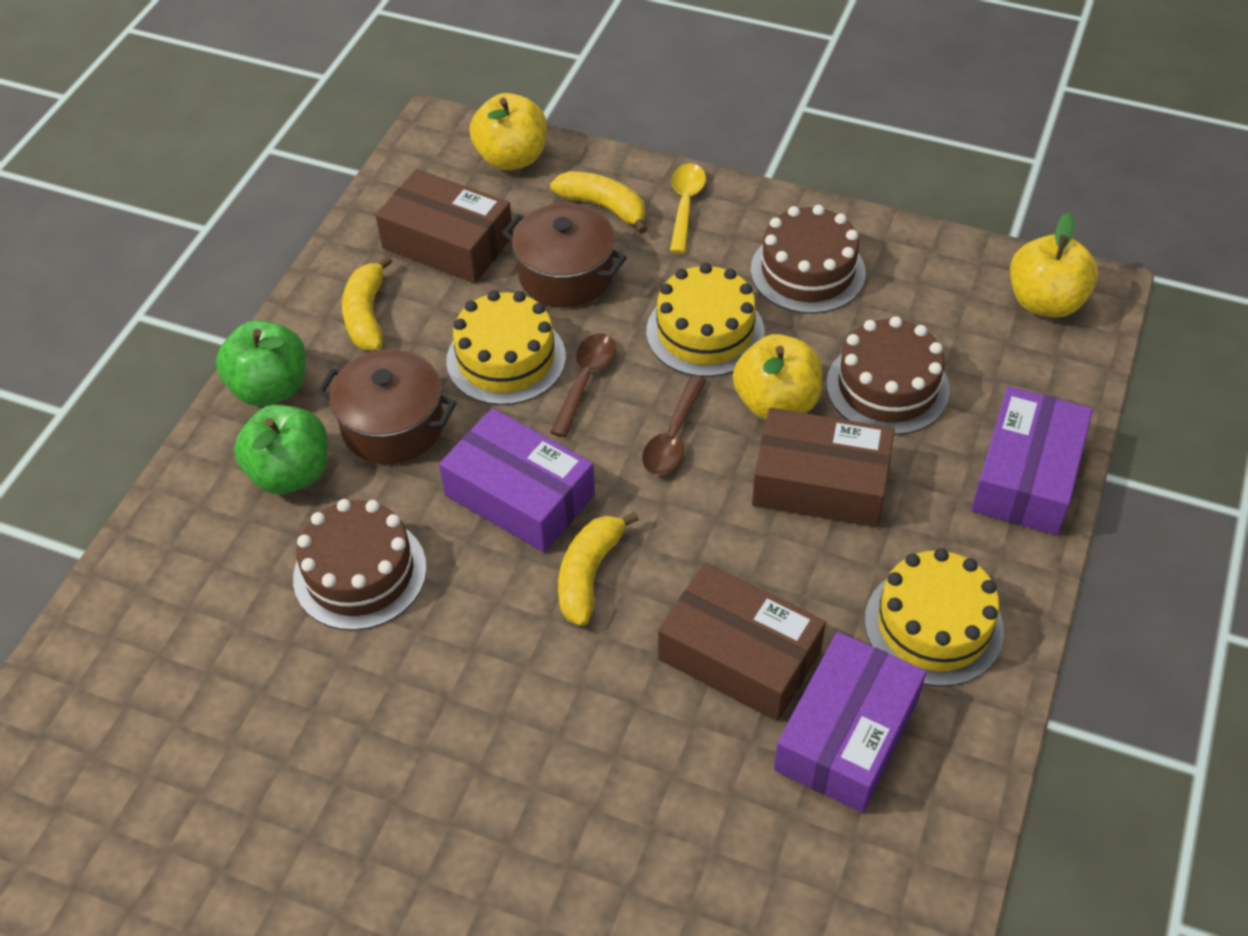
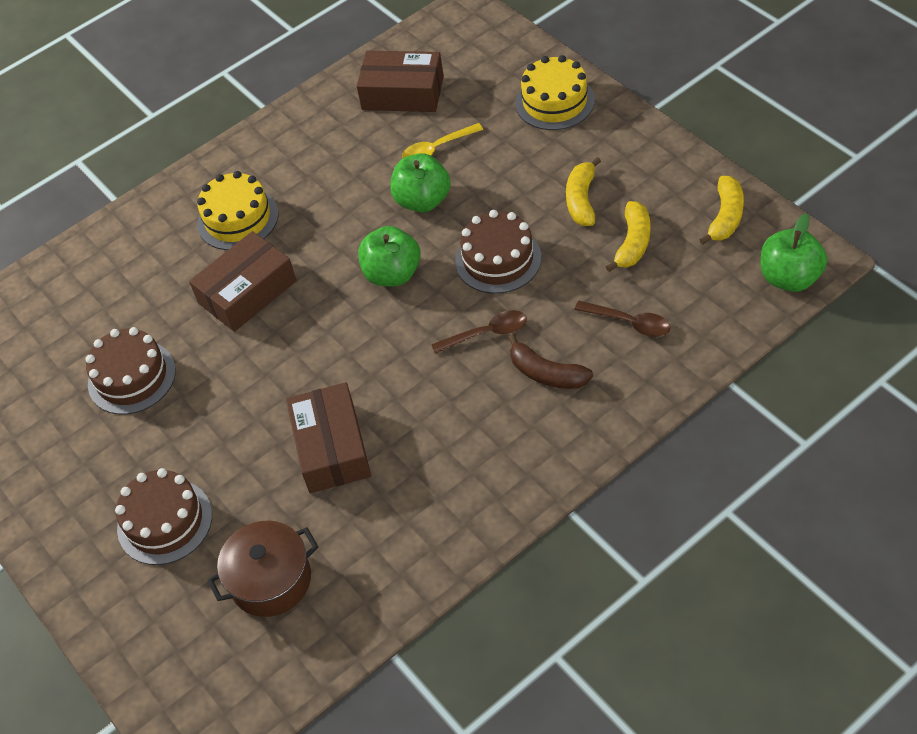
brown banana: none = 0 -> [508,334,593,389] = 1
brown pot: [317,349,457,464] [502,203,627,307] = 2 -> [207,521,318,617] = 1
green apple: [216,320,306,406] [234,405,328,494] = 2 -> [358,226,421,286] [391,153,451,212] [761,213,827,292] = 3
purple box: [439,408,595,553] [774,632,926,813] [971,386,1093,535] = 3 -> none = 0
yellow apple: [470,93,547,170] [733,334,822,420] [1010,213,1098,318] = 3 -> none = 0
yellow cake: [446,290,566,405] [646,263,765,377] [865,548,1004,687] = 3 -> [197,171,278,250] [515,55,595,130] = 2

